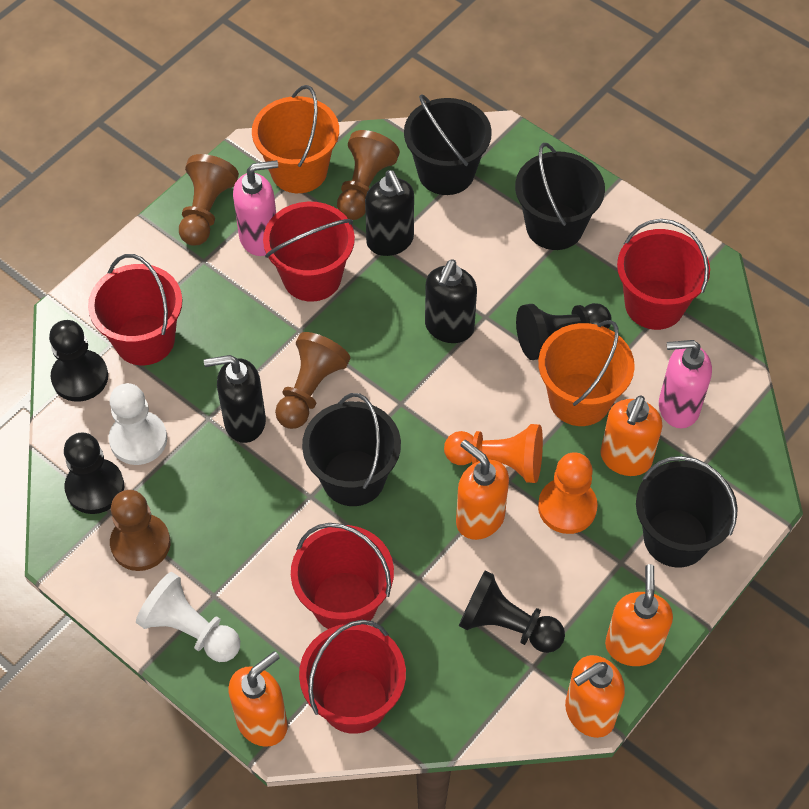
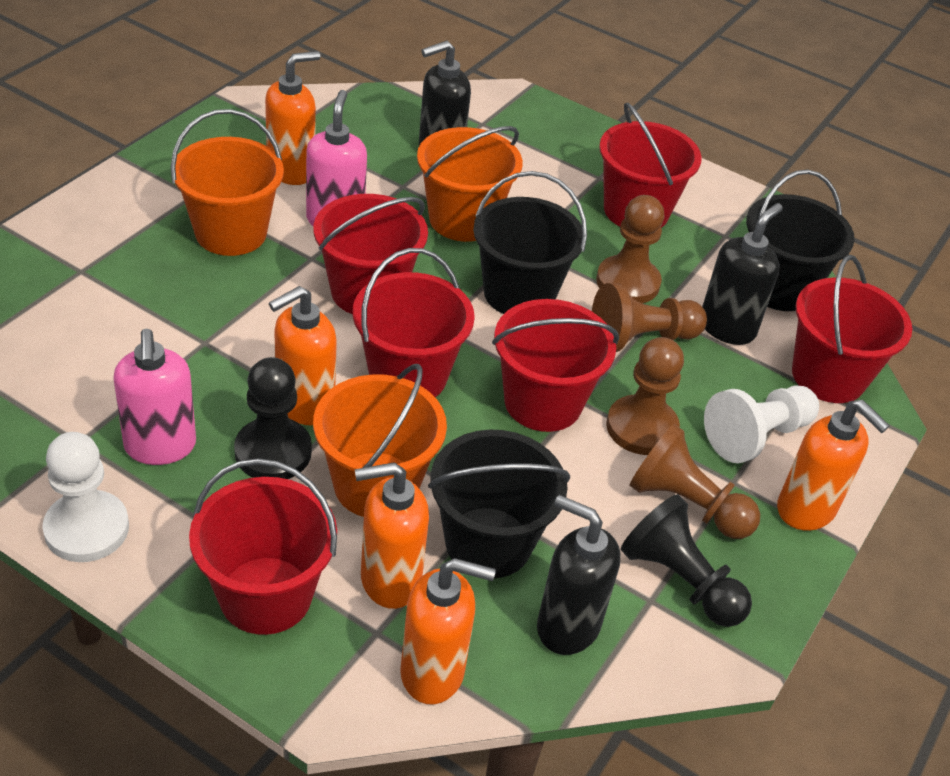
black bucket: [302,393,401,506] [404,94,492,195] [515,143,605,250] [636,456,738,568] = 4 -> [428,430,570,578] [473,171,587,314] [746,170,855,311] = 3
black pawn: [49,320,108,402] [64,433,124,514] [459,570,565,653] [516,303,612,360] = 4 -> [234,357,312,479] [621,494,752,627] = 2
orange bucket: [252,85,339,193] [538,320,635,426] = 2 -> [171,109,284,256] [313,364,447,517] [417,126,523,242] = 3
orange pawn: [444,424,543,483] [538,452,598,534] = 2 -> none = 0
red bucket: [88,254,182,365] [263,202,355,302] [291,523,394,629] [299,620,406,734] [617,219,710,330] = 5 -> [189,458,337,635] [313,194,428,314] [353,248,475,397] [492,299,619,432] [599,103,702,228] [792,255,912,403] = 6

